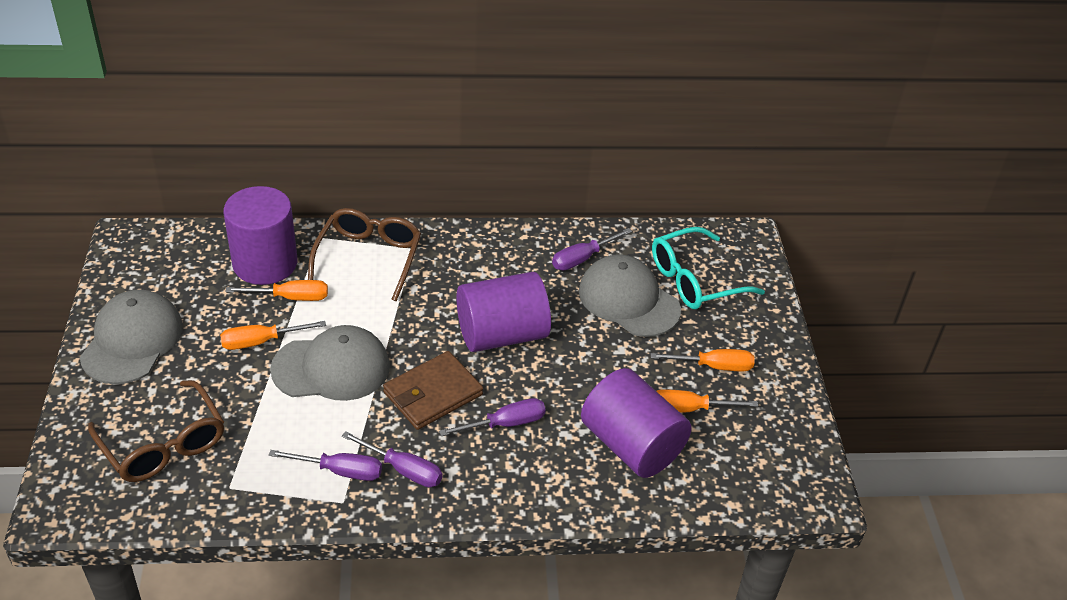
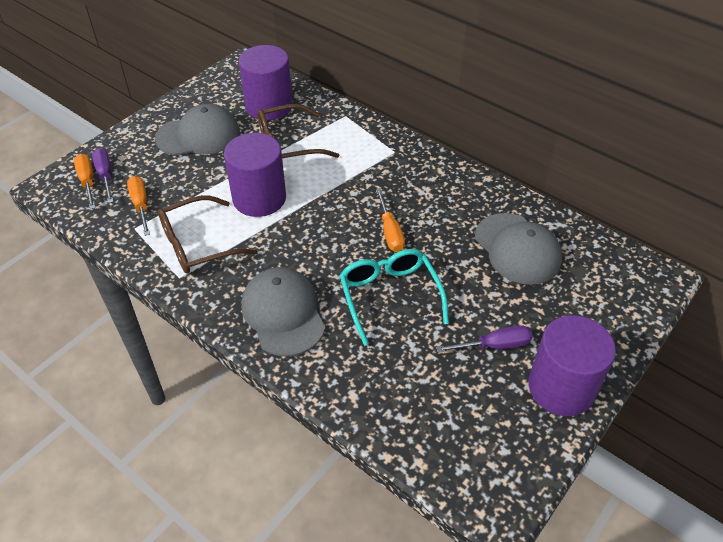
brown wallet: [383,351,483,430] = 1 -> none = 0
orange screwdriver: [220,321,326,350] [225,280,328,301] [651,349,755,371] [657,389,758,413] = 4 -> [74,154,95,209] [127,176,150,236] [376,189,405,252] = 3
purple screwdriver: [269,450,382,481] [342,431,442,487] [439,398,546,436] [552,228,632,270] = 4 -> [92,148,114,203] [436,325,533,353] = 2

